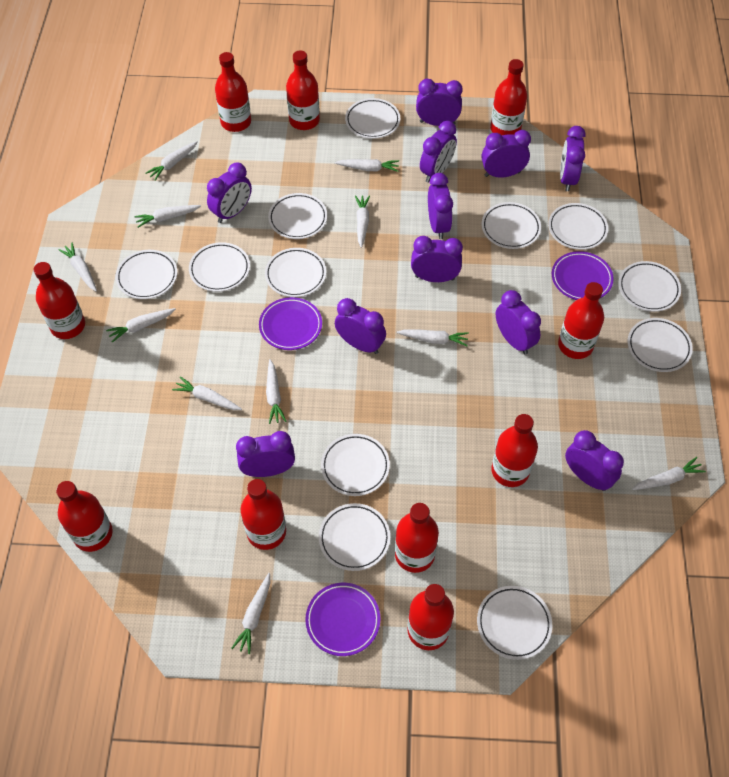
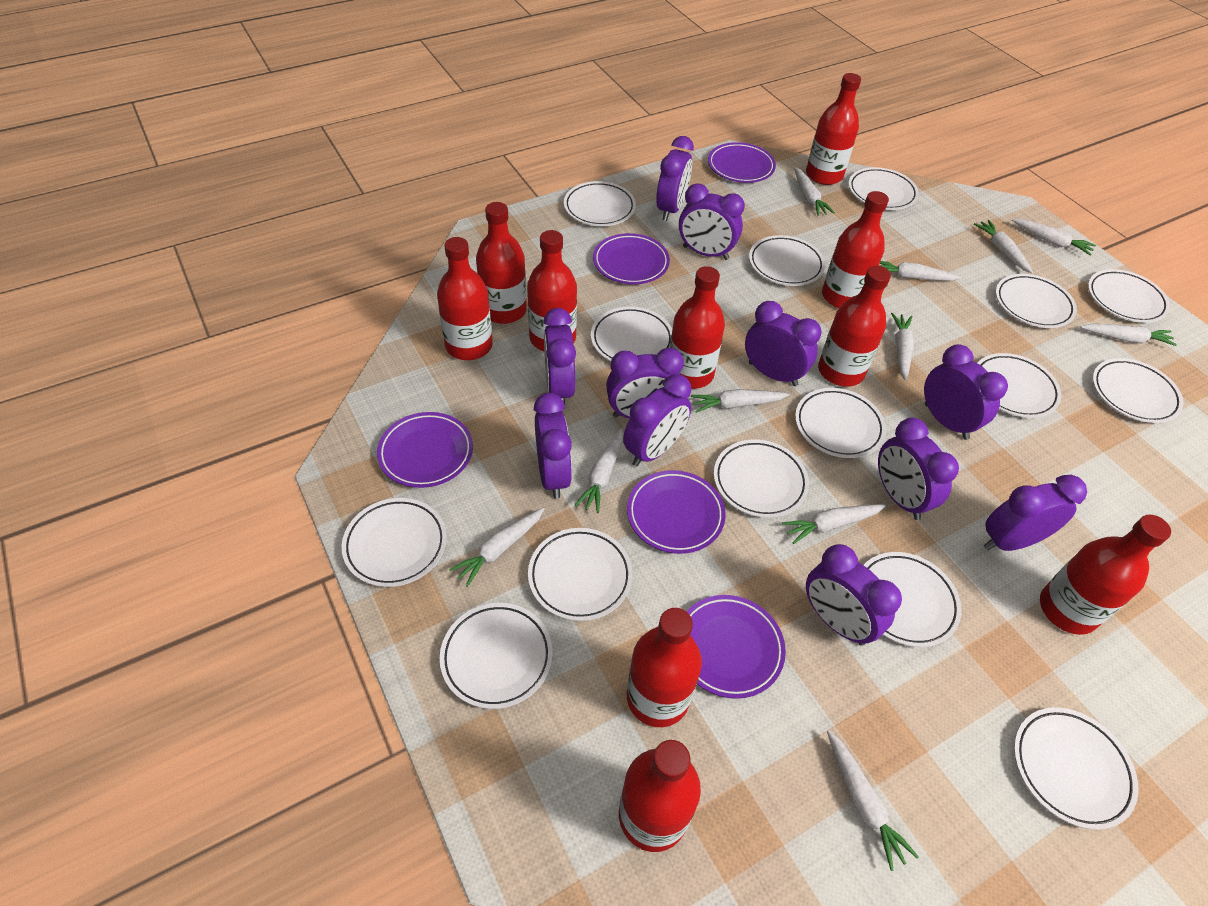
purple plate: [259,297,322,350] [305,583,380,656] [552,251,614,300] = 3 -> [377,412,473,488] [593,233,670,284] [627,470,726,554] [686,595,786,699] [708,142,776,183] = 5
white plate: [116,250,177,299] [189,242,250,292] [265,248,326,297] [268,193,327,239] [319,503,390,571] [321,434,390,496] [345,98,400,139] [477,586,552,660] [482,202,541,249] [548,203,608,250] [619,261,681,312] [628,318,693,372] = 12 -> [342,498,447,587] [440,603,552,709] [528,528,632,621] [564,181,636,226] [591,307,672,361] [714,439,809,518] [749,235,825,286] [795,388,886,458] [848,167,919,210] [864,552,962,647] [978,353,1061,418] [996,274,1077,328] [1014,707,1138,830] [1088,269,1170,323] [1093,358,1183,423] = 15

